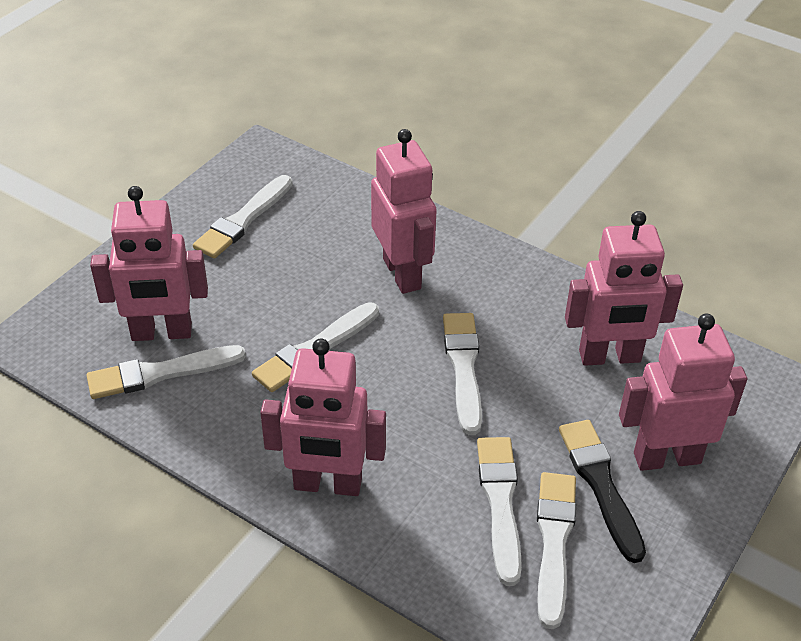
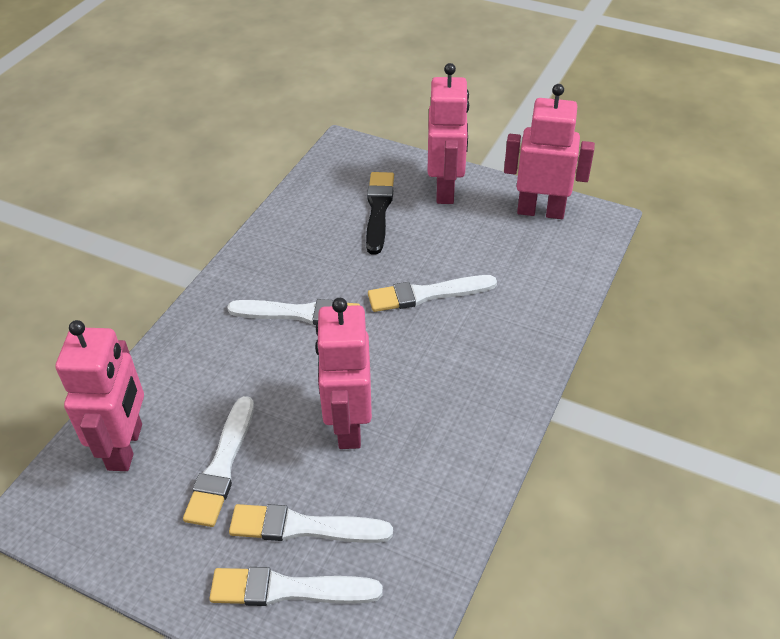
pink robot: [90,186,208,341] [260,339,386,496] [371,129,437,294] [565,211,683,366] [619,314,747,471] = 5 -> [56,320,144,471] [315,298,372,449] [427,63,469,204] [504,84,595,219] = 4
white brush: [86,345,246,399] [193,175,293,258] [252,302,379,392] [443,313,482,435] [477,437,522,586] [537,472,576,629] = 6 -> [183,396,254,527] [209,567,383,606] [227,299,360,325] [229,504,393,543] [368,275,497,312] = 5

